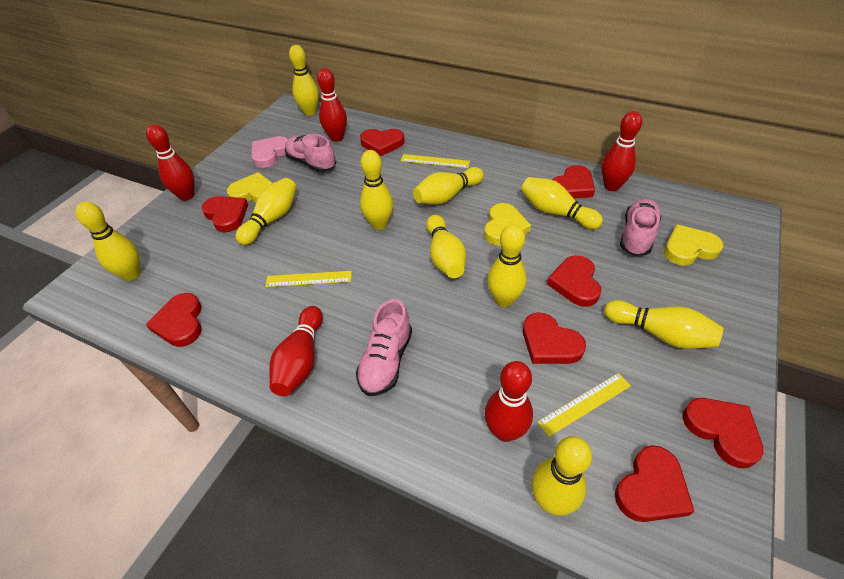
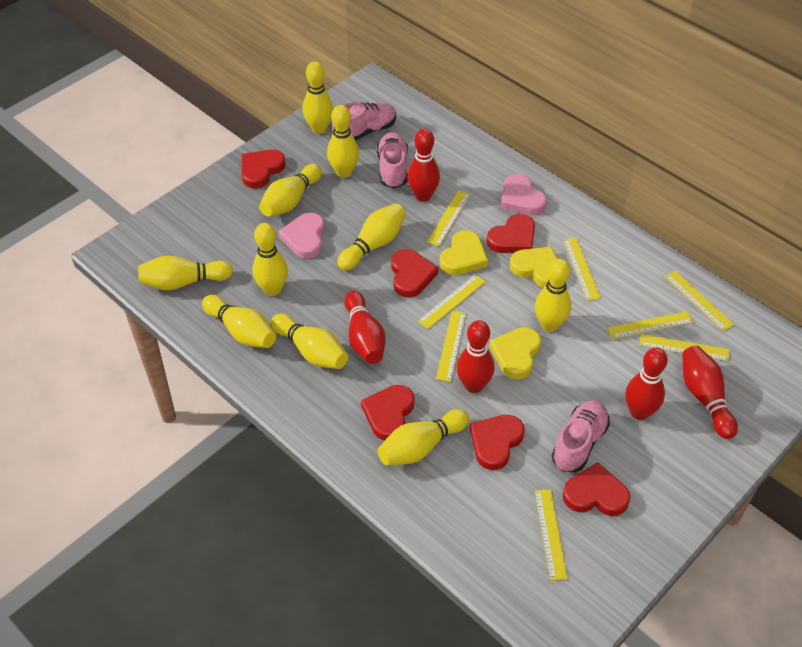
pink heart: [251,136,288,168] = 1 -> [278,213,325,259] [501,174,547,215] = 2
red heart: [146,293,202,347] [201,196,248,232] [360,129,405,156] [523,313,586,364] [547,255,601,307] [552,165,595,198] [615,445,694,522] [682,398,764,468] = 8 -> [242,149,286,188] [361,385,414,441] [391,249,438,297] [470,415,525,470] [487,214,535,253] [563,462,630,516] = 6
yellow ruler: [265,271,352,287] [401,154,470,168] [537,373,631,437] = 3 -> [418,275,485,329] [427,190,471,246] [436,311,466,382] [535,489,568,581] [563,238,601,301] [607,311,693,339] [640,334,729,361] [665,271,734,331] = 8

